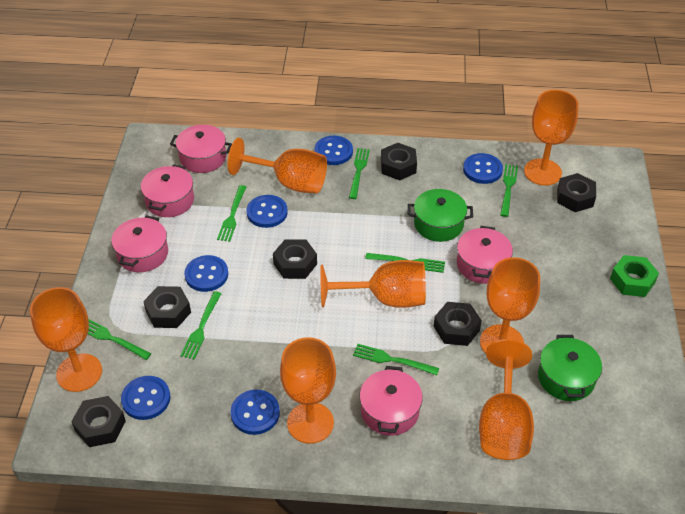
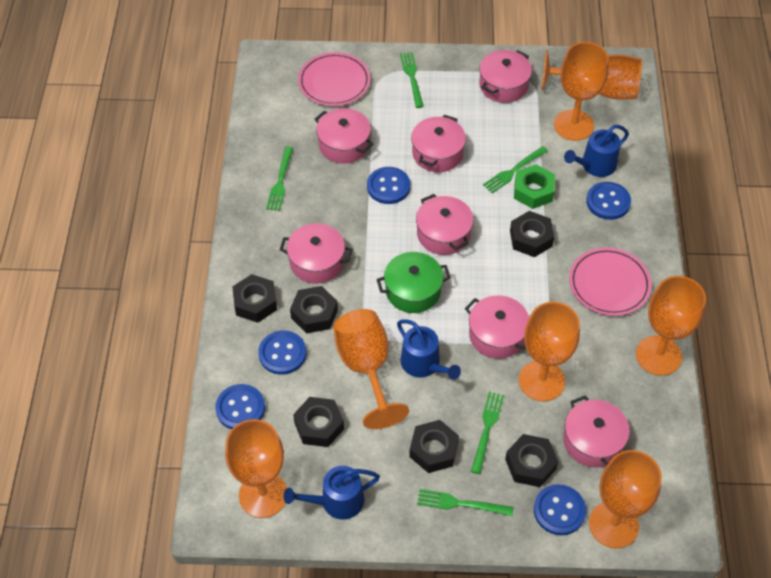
blue button: [121,376,170,420] [184,255,228,292] [231,390,280,435] [247,195,288,228] [314,136,353,165] [463,153,503,184] = 6 -> [215,384,265,429] [258,331,306,375] [367,167,410,204] [534,484,586,535] [586,182,631,220] = 5
blue watering can: none = 0 -> [284,466,380,519] [397,319,461,380] [564,125,629,177] = 3
green fork: [88,319,151,360] [180,291,222,360] [217,185,246,242] [349,148,370,199] [353,344,439,375] [365,253,445,273] [500,164,518,217] = 7 -> [266,146,293,211] [400,52,424,108] [417,489,514,516] [471,392,504,474] [483,146,548,193] = 5
green pot: [408,189,473,242] [538,335,602,401] = 2 -> [376,252,451,313] = 1
pink plate: none = 0 -> [298,52,370,106] [569,247,652,316] = 2
pink pot: [111,215,168,272] [141,164,194,217] [170,125,232,173] [360,366,423,436] [457,226,513,284] = 5 -> [280,223,353,284] [315,108,373,164] [411,115,466,172] [416,194,474,255] [465,295,529,359] [479,50,532,103] [563,395,630,468] = 7

